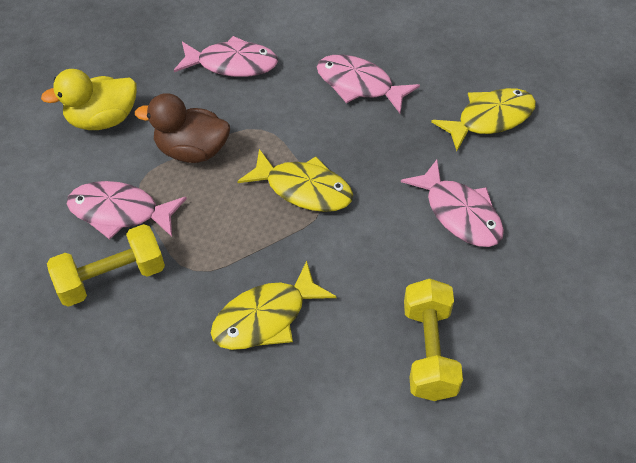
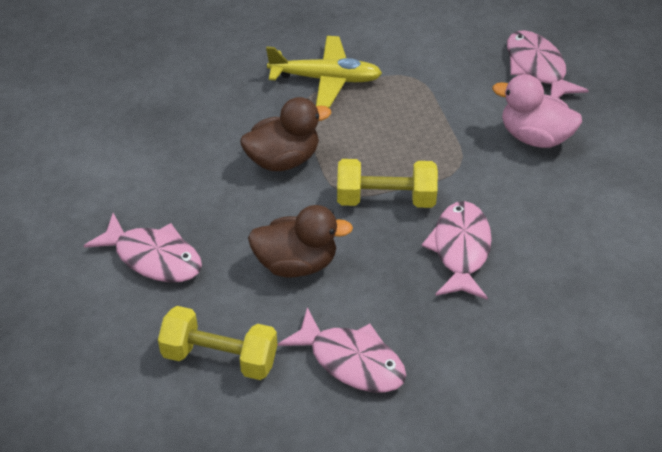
brown duck: [135,93,230,163] = 1 -> [240,97,331,171] [248,205,353,278] = 2
pink duck: none = 0 -> [493,74,582,148] = 1
yellow duck: [41,69,137,130] = 1 -> none = 0
yellow fish: [211,261,336,350] [237,149,353,212] [431,88,536,151] = 3 -> none = 0
yellow plane: none = 0 -> [266,36,382,108] = 1

